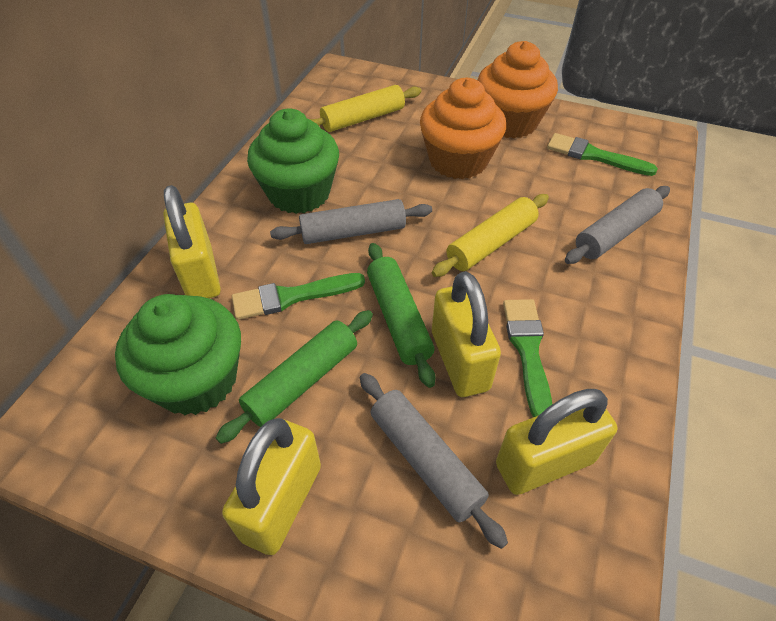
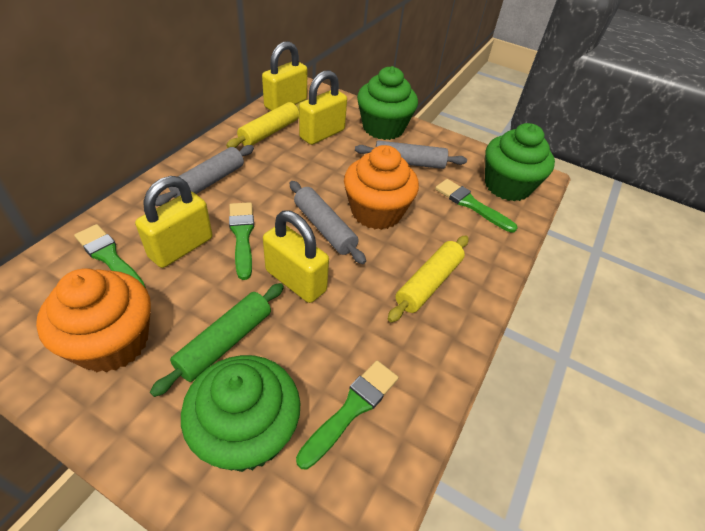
green brush: [232,273,365,320] [503,299,552,417] [547,133,658,176] = 3 -> [74,224,146,288] [229,202,254,280] [296,360,399,469] [435,179,517,233] = 4
green cupcake: [115,294,241,415] [247,108,339,214] = 2 -> [181,355,301,472] [357,66,418,140] [485,123,555,201] = 3
green rolling pin: [216,310,373,444] [367,243,436,388] = 2 -> [150,283,284,397] = 1

